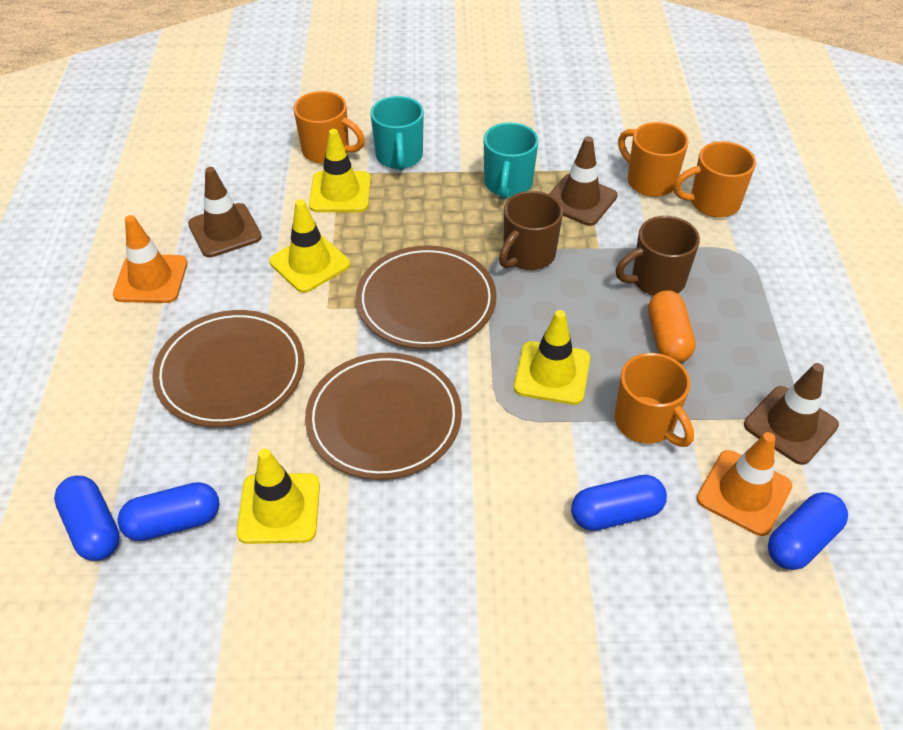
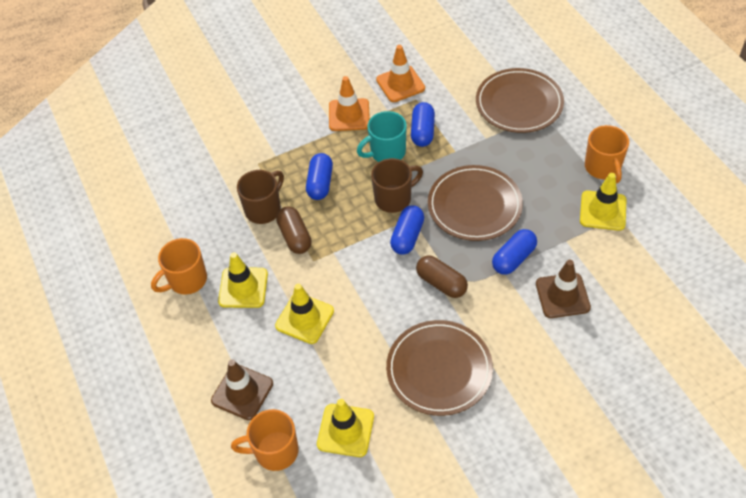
brown capsule: none = 0 -> [276,207,312,254] [416,255,468,298] = 2
brown traffic cone: [188,167,262,257] [549,136,617,226] [744,363,839,465] = 3 -> [211,359,273,420] [536,260,591,318] = 2
orange capsule: [648,290,696,363] = 1 -> none = 0
orange mug: [294,91,365,164] [614,353,694,447] [618,122,689,197] [673,141,756,217] = 4 -> [151,238,207,295] [231,409,299,471] [585,125,629,183] = 3
turquoise mug: [370,96,424,171] [484,122,538,199] = 2 -> [357,111,407,162] = 1

